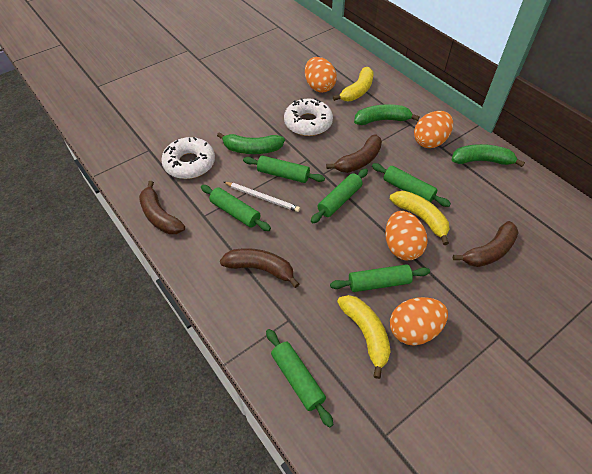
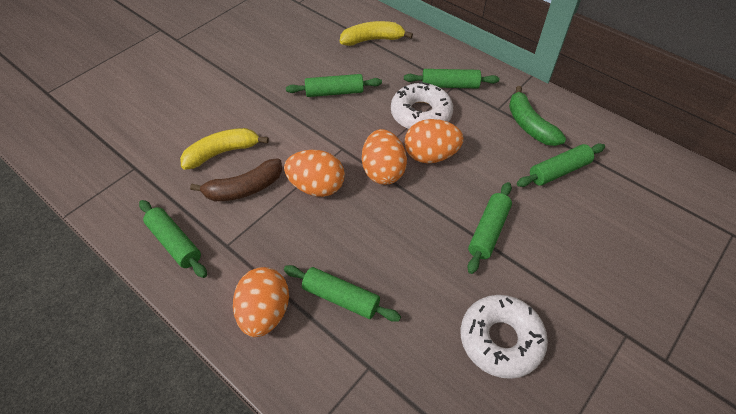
brown banana: [139,181,185,234] [220,248,299,288] [326,134,382,173] [453,221,519,267] = 4 -> [190,158,282,201] = 1
green banana: [217,132,285,154] [354,104,420,125] [452,144,525,167] = 3 -> [509,86,566,146] = 1
white pencil: [224,182,300,212] = 1 -> none = 0
yellow banana: [333,67,374,101] [337,295,391,379] [390,191,449,245] = 3 -> [180,128,269,170] [340,21,413,46] = 2

